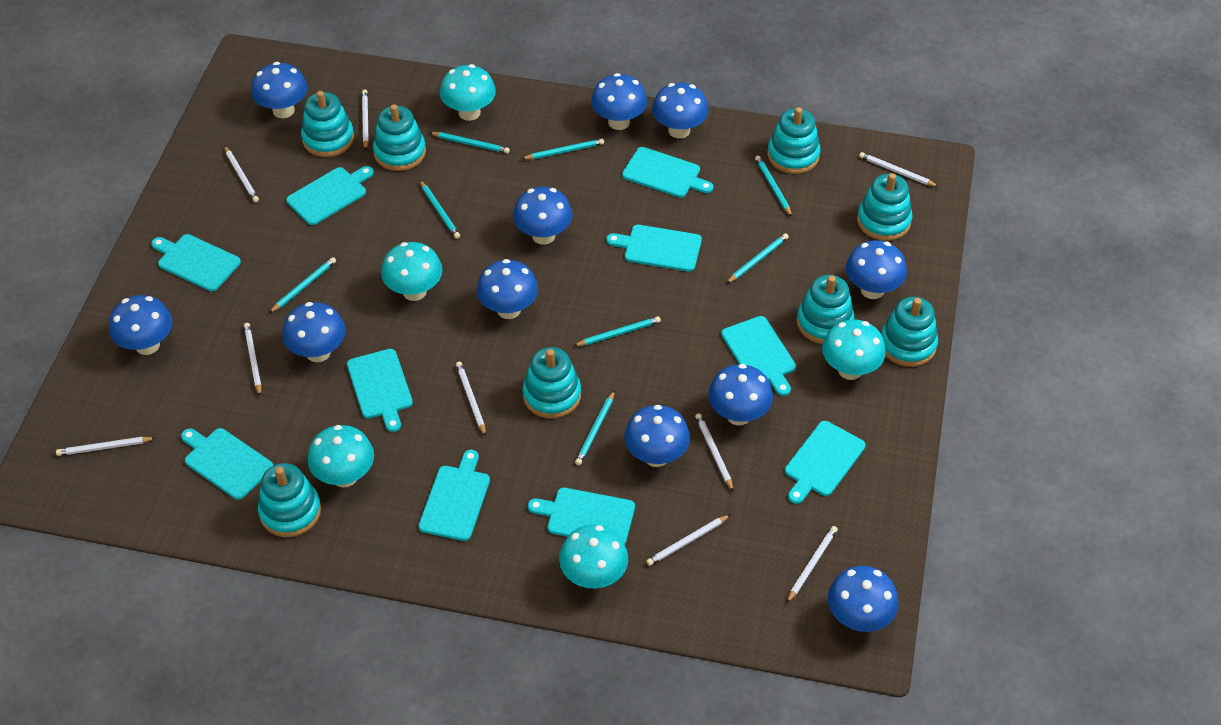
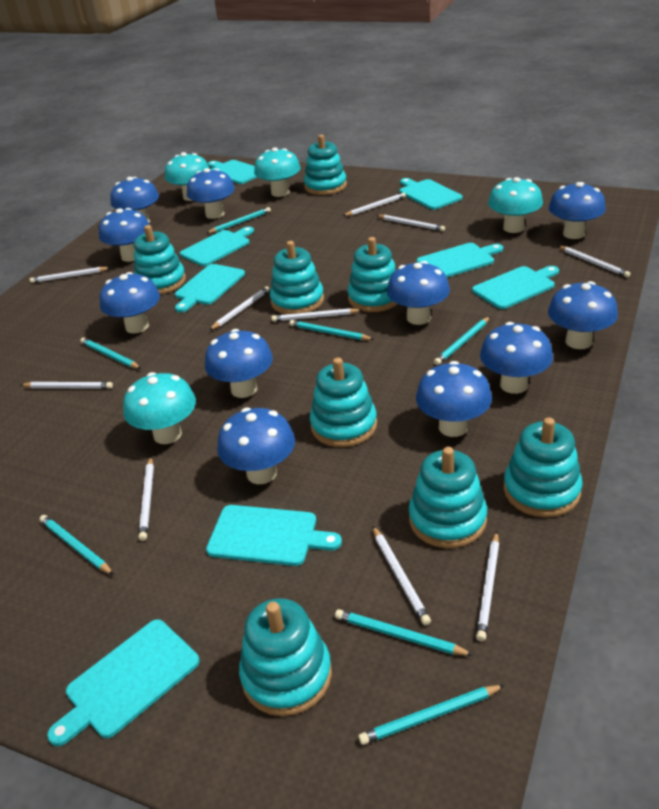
turquoise cutting board: [151,234,241,291] [181,428,273,500] [286,166,374,225] [347,349,413,432] [419,450,490,541] [528,488,635,544] [607,225,702,272] [622,147,713,198] [721,316,796,396] [785,421,866,504] = 10 -> [47,619,200,747] [175,264,245,312] [180,227,254,266] [206,505,342,566] [208,160,257,184] [400,178,462,210] [417,243,503,277] [472,266,559,309] = 8
turquoise mushroom: [308,425,374,488] [381,242,442,301] [440,64,496,121] [559,524,628,589] [822,319,886,380] = 5 -> [123,372,196,444] [165,152,210,201] [254,147,301,197] [488,177,543,233] = 4
turquoise pencil: [269,257,336,313] [420,180,460,239] [429,132,510,153] [522,139,604,159] [573,316,661,346] [575,390,615,465] [726,233,789,284] [755,155,792,217] = 8 -> [39,515,114,575] [80,337,141,369] [207,207,271,233] [289,320,374,340] [335,609,473,656] [358,685,505,745] [434,317,490,365] = 7
white pencil: [56,437,155,456] [224,146,259,203] [244,323,262,396] [362,90,369,150] [456,362,486,436] [646,514,731,566] [695,413,733,491] [787,526,838,603] [859,152,939,187] = 9 -> [21,382,113,389] [30,267,110,283] [139,457,154,541] [210,286,270,330] [271,308,362,322] [343,192,406,216] [373,526,431,626] [376,215,445,231] [476,531,499,642] [558,246,631,278] = 10

